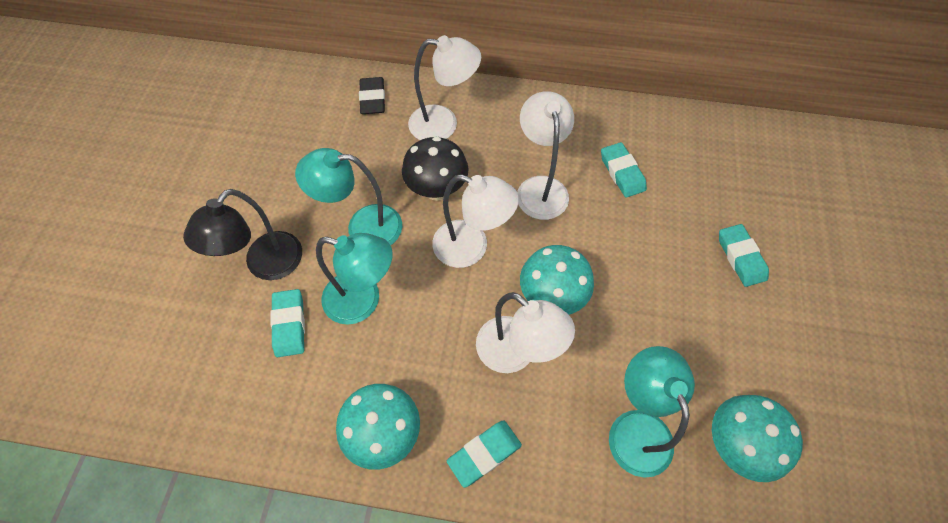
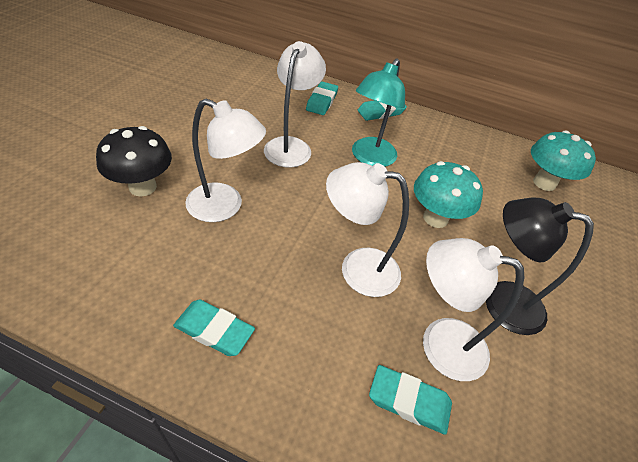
black eraser: [359,77,385,114] = 1 -> none = 0
turquoise lamp: [295,148,402,245] [316,233,393,325] [609,346,695,478] = 3 -> [352,59,405,167] = 1
turquoise mushroom: [336,384,420,470] [520,245,594,315] [712,395,803,482] = 3 -> [414,161,483,228] [531,131,596,191] = 2

